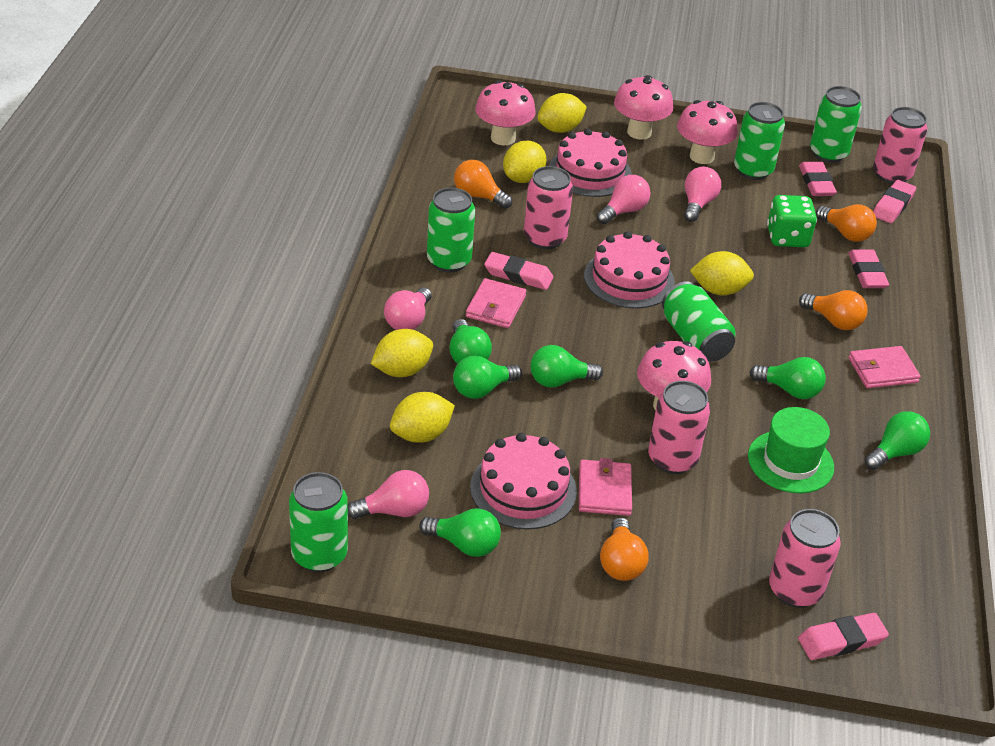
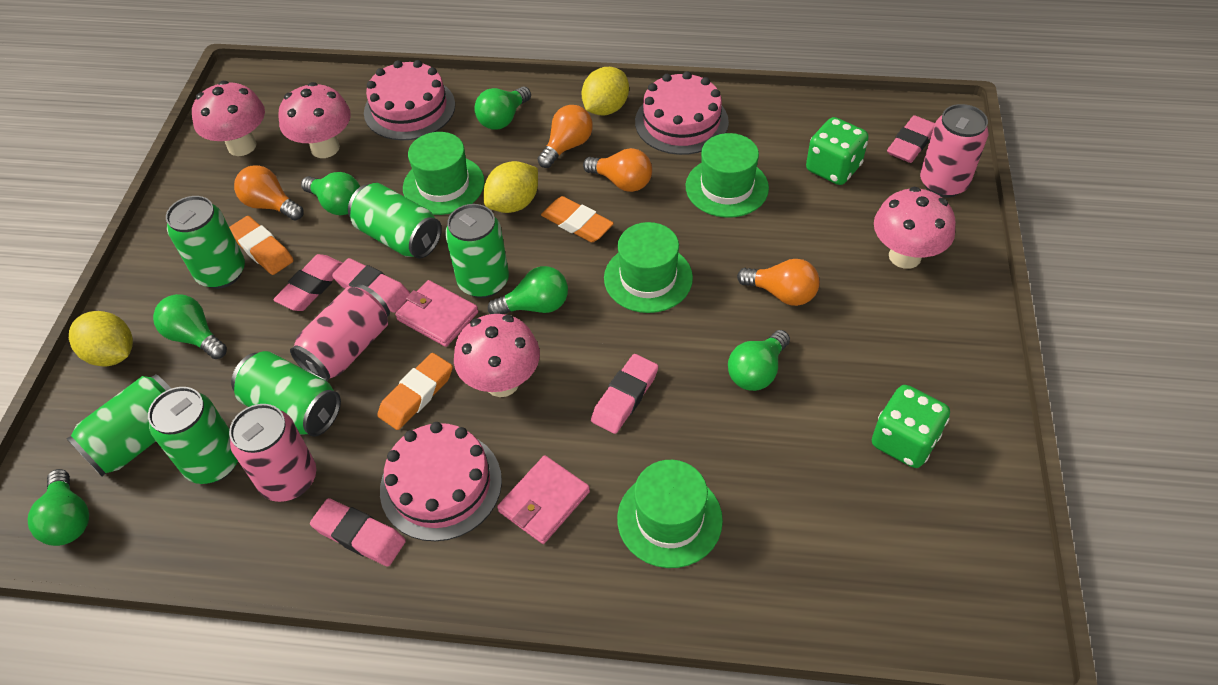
green can: [289,472,348,572] [427,188,475,272] [662,281,736,362] [734,102,785,180] [810,86,862,163] = 5 -> [66,374,172,476] [148,387,238,484] [166,196,245,289] [231,351,341,437] [348,183,442,259] [445,204,509,298] = 6
green dice: [767,195,817,247] = 1 -> [806,117,869,185] [872,385,950,468] = 2
green hat: [748,407,834,493] = 1 -> [403,132,485,215] [604,222,693,313] [617,460,723,568] [686,133,769,218] = 4
orange eraser: none = 0 -> [229,216,294,275] [377,353,453,430] [541,196,614,242] = 3
pink can: [524,166,573,249] [648,381,710,474] [769,509,841,608] [873,107,927,184] = 4 -> [229,404,316,502] [290,285,390,381] [920,104,989,197] = 3
pink light bulb: [348,470,429,519] [384,287,432,330] [597,175,651,224] [684,167,721,222] = 4 -> none = 0
pink wallet: [466,278,526,328] [579,458,632,516] [849,346,921,388] = 3 -> [395,280,479,347] [497,455,590,544] = 2
yellow lemon: [371,329,433,377] [390,392,455,443] [503,141,546,183] [537,93,587,133] [690,251,754,295] = 5 -> [69,311,133,366] [484,161,538,213] [582,67,629,115] = 3

